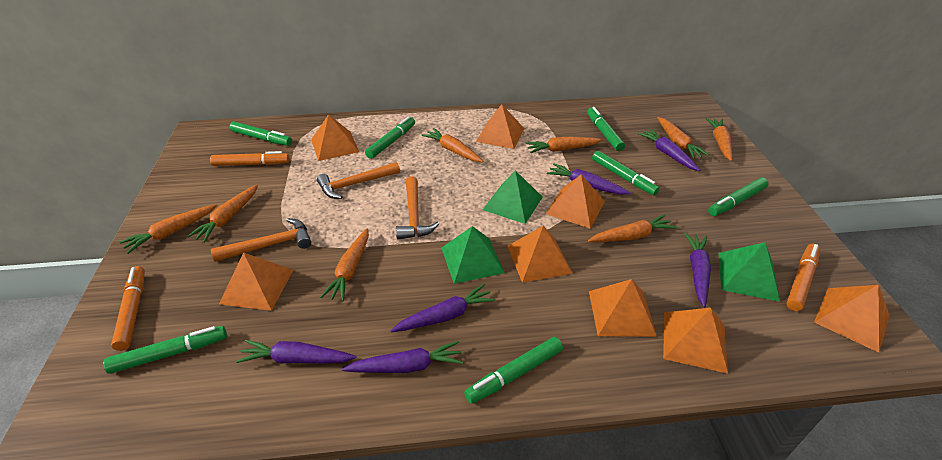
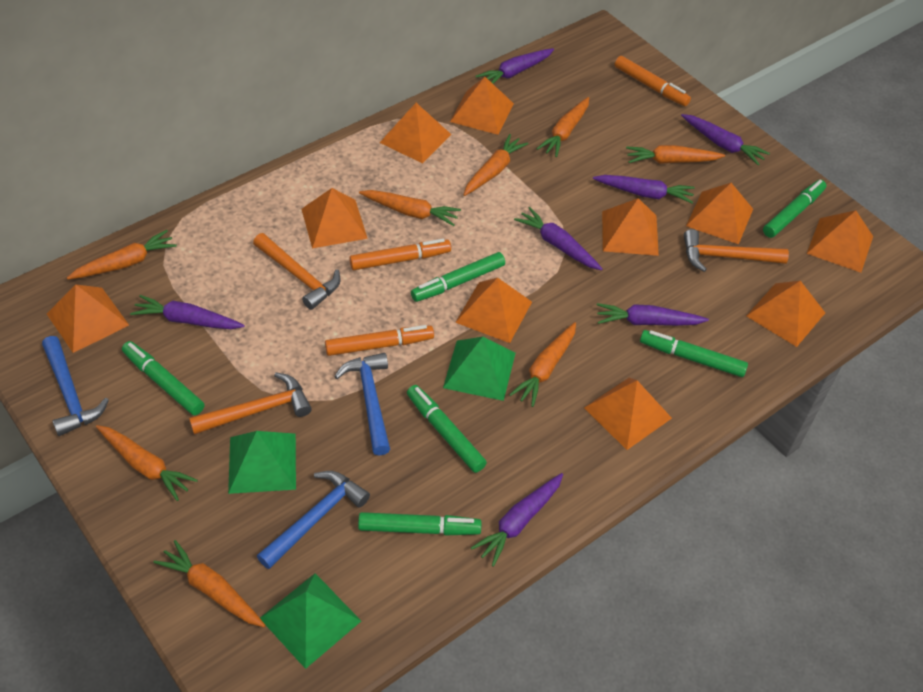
blue hammer: none = 0 -> [42,336,109,436] [257,471,370,569] [334,353,390,455] = 3
green marker: [103,326,227,374] [229,121,292,146] [365,116,415,159] [464,337,563,404] [587,107,625,151] [592,151,660,195] [708,178,769,216] = 7 -> [122,341,205,416] [358,512,481,536] [407,385,487,473] [411,252,505,302] [640,330,748,377] [763,180,826,238] = 6
orange pyramid: [219,252,293,311] [311,114,359,161] [476,104,524,149] [507,226,573,283] [546,175,605,229] [589,279,657,337] [663,308,728,374] [814,285,890,353] = 8 -> [47,285,129,353] [301,188,368,248] [380,103,451,163] [450,77,514,135] [455,278,532,343] [584,378,672,450] [602,198,659,256] [686,183,753,244] [746,281,825,347] [807,210,873,273] = 10
purple carrot: [236,340,357,364] [342,341,463,373] [391,284,496,332] [547,163,631,194] [638,129,700,171] [684,233,711,308] = 6 -> [130,295,244,329] [471,473,563,567] [476,48,554,84] [514,207,602,270] [593,175,695,203] [597,303,709,326] [681,114,770,165] = 7

